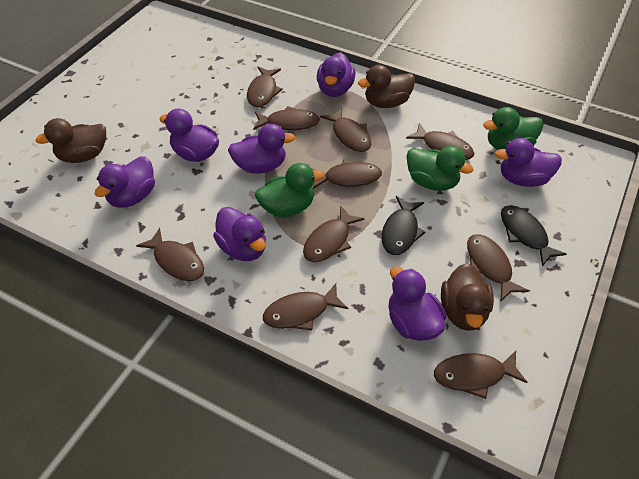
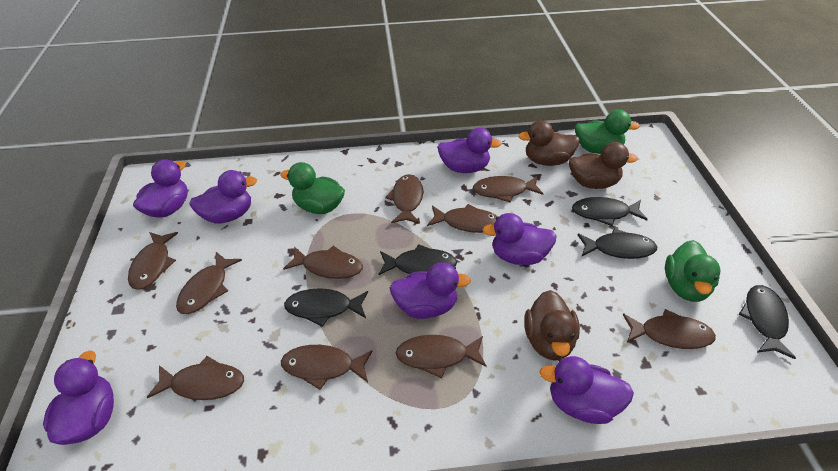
black fish: [382,196,425,255] [501,205,567,266] = 2 -> [284,288,368,327] [378,244,457,275] [572,197,648,226] [577,228,657,259] [739,285,796,359] = 5

